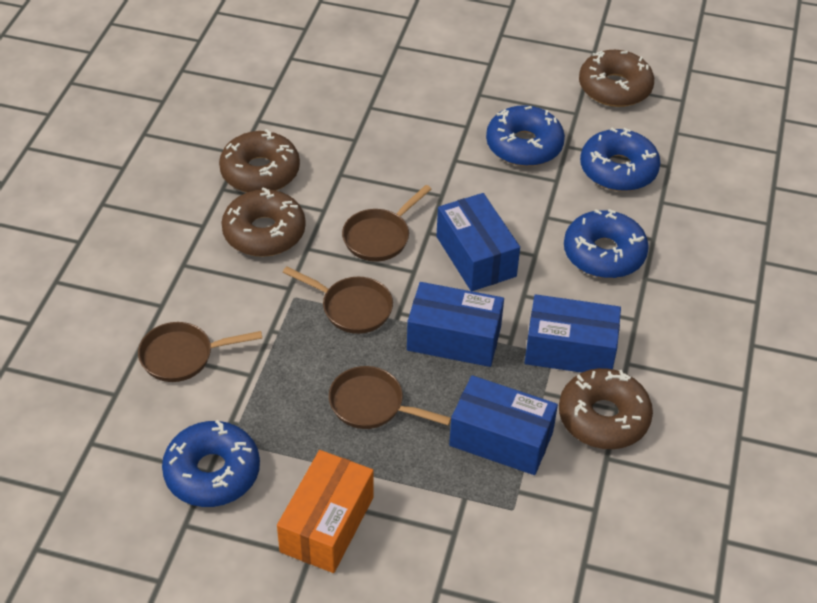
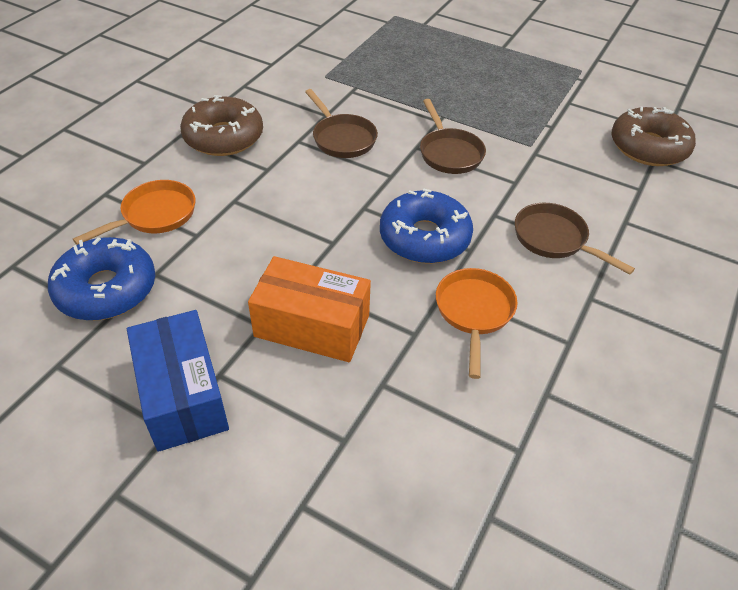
blue box: [407,282,504,367] [436,193,520,291] [449,375,558,475] [525,294,621,373] = 4 -> [127,310,229,452] = 1
blue donut: [162,420,260,507] [486,105,565,166] [564,209,649,278] [580,128,660,191] = 4 -> [48,237,155,321] [380,188,473,264] = 2
brown donut: [219,129,300,192] [221,188,306,257] [559,368,653,449] [579,50,654,107] = 4 -> [180,95,263,156] [611,107,696,166] = 2
brown pan: [138,322,263,382] [283,266,393,334] [329,366,451,429] [342,185,431,262] = 4 -> [305,89,378,158] [420,99,486,174] [515,203,635,275] = 3
orange pan: none = 0 -> [73,180,195,245] [436,268,517,379] = 2

